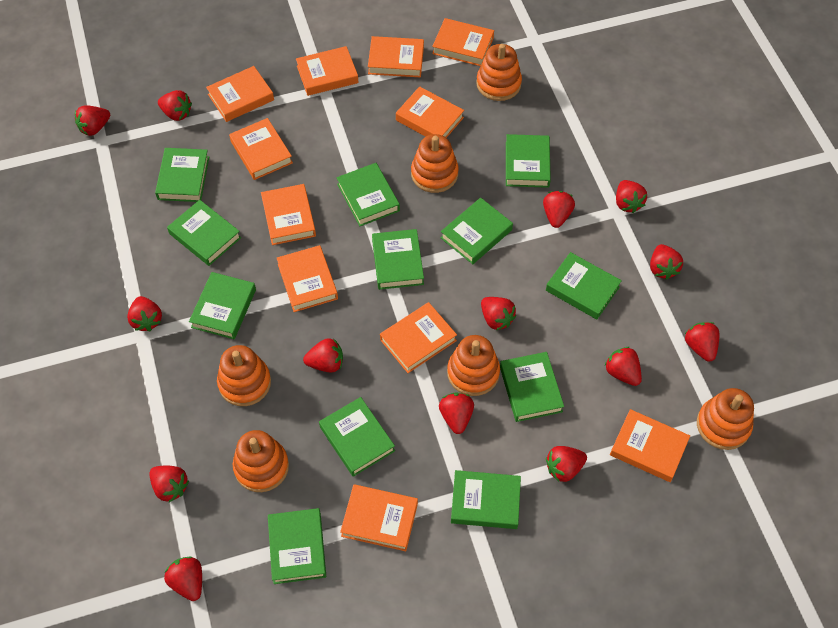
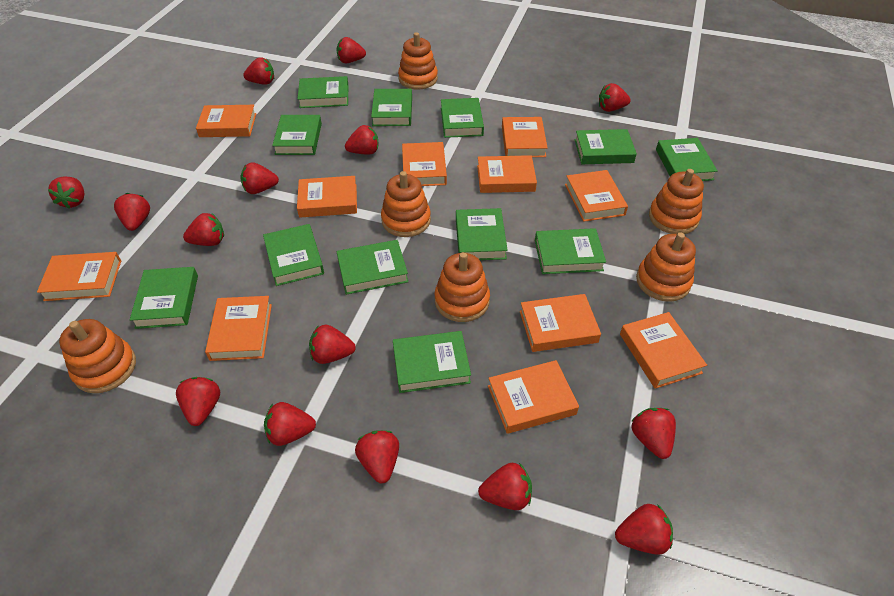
red strawberry: [75,105,110,136] [127,296,162,331] [149,465,189,502] [158,90,192,121] [164,557,202,601] [303,338,343,372] [439,392,474,434] [481,297,516,330] [543,191,575,228] [546,446,587,482] [605,347,642,386] [616,180,647,213] [650,244,683,280] [685,322,719,362] = 14 -> [48,177,84,209] [114,193,150,231] [176,377,220,426] [183,213,224,246] [240,162,279,194] [243,57,274,85] [264,402,316,446] [309,325,356,364] [336,37,366,63] [345,125,378,155] [355,430,399,483] [478,463,532,510] [599,83,631,112] [615,504,673,555] [632,408,676,459] = 15

